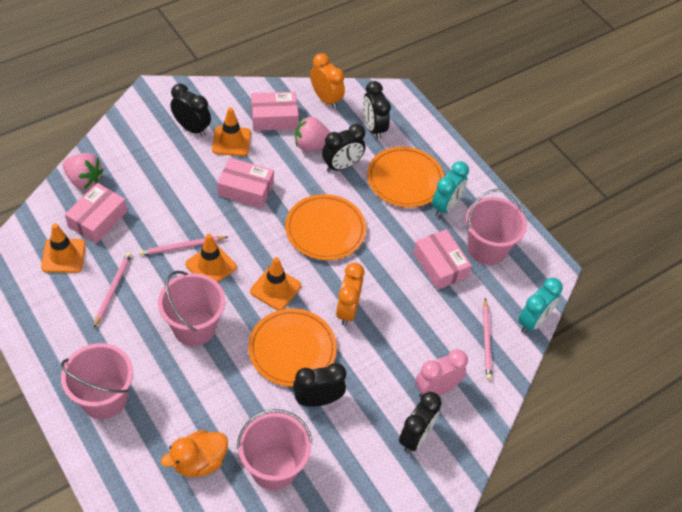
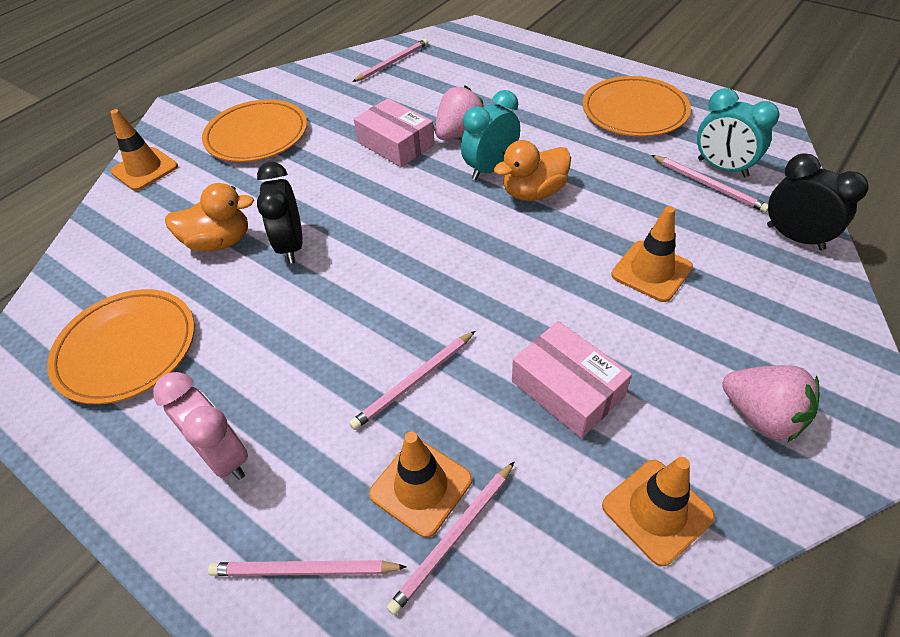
black clock: [170,84,211,137] [293,363,346,407] [322,124,365,172] [363,81,391,140] [399,392,442,453] = 5 -> [257,162,303,264] [767,153,869,250] = 2
orange clock: [310,53,345,109] [336,263,364,326] = 2 -> none = 0
orange duck: [161,430,228,477] = 1 -> [165,183,254,251] [494,140,571,201] = 2
pink box: [65,183,127,244] [217,158,274,208] [251,92,299,131] [413,229,472,290] = 4 -> [354,98,435,167] [512,321,632,438] = 2
pink bucket: [61,343,133,419] [158,271,225,346] [237,409,312,490] [466,189,527,265] = 4 -> none = 0
pink pencil: [94,252,132,328] [139,236,228,256] [483,298,492,380] = 3 -> [208,560,407,576] [349,331,475,430] [352,39,428,82] [387,461,515,616] [651,155,768,213] = 5

